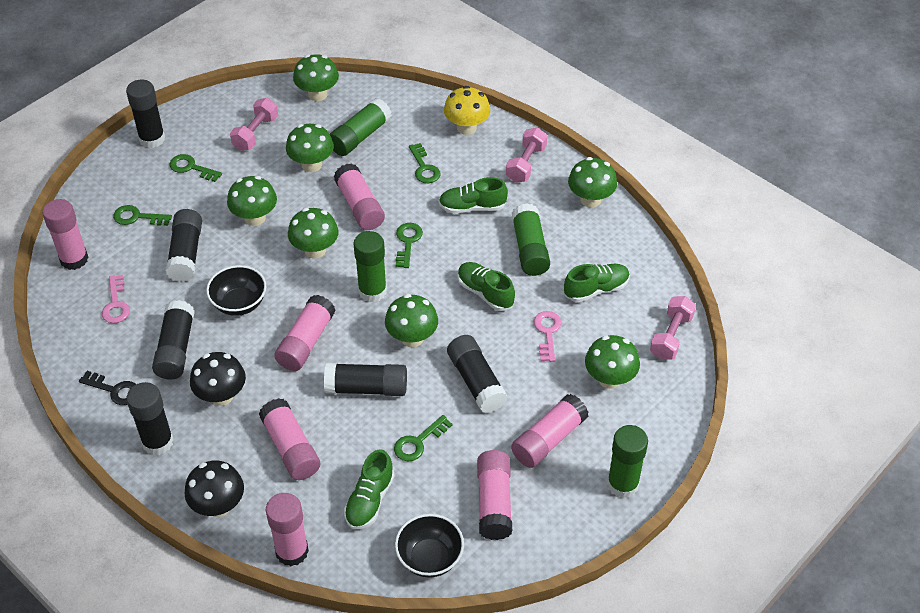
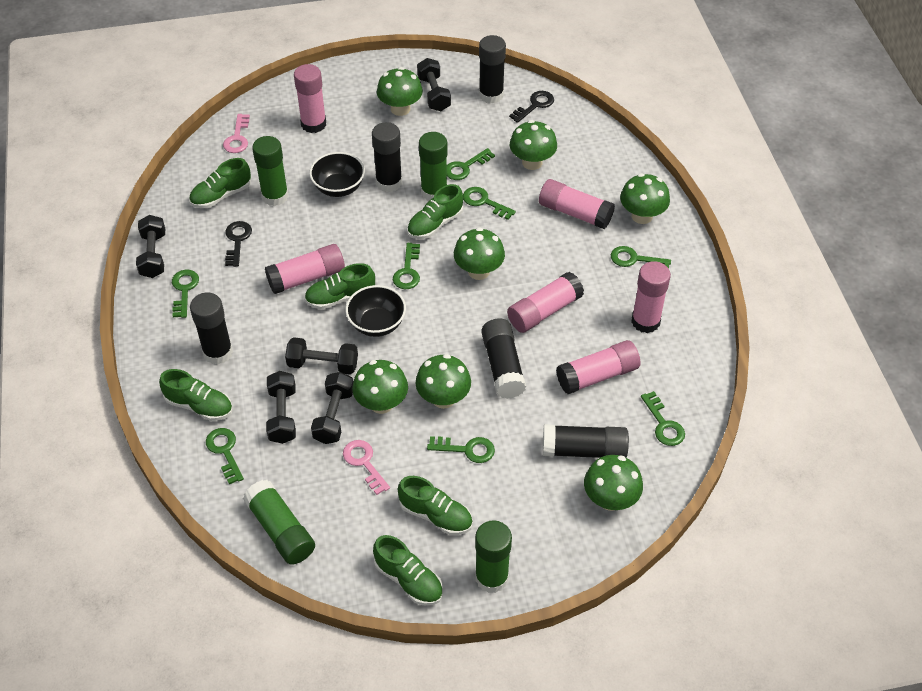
black dumbbell: none = 0 -> [136,215,165,278] [266,371,296,444] [285,337,358,374] [311,372,353,444] [417,58,451,111] = 5
black glue stick: [126,79,165,148] [126,382,174,455] [152,300,195,380] [165,209,202,282] [324,363,407,396] [447,335,508,413] = 6 -> [190,292,233,364] [372,122,402,192] [479,35,506,104] [481,318,526,399] [543,424,629,458] = 5
black key: [79,371,136,405] = 1 -> [225,221,252,267] [509,91,554,123] = 2
black mushroom: [184,460,244,517] [190,352,246,406] = 2 -> none = 0
green key: [113,205,172,226] [170,154,222,182] [394,415,453,461] [396,223,423,268] [409,143,441,183] = 5 -> [172,270,199,318] [206,428,244,484] [393,243,420,289] [427,436,495,463] [447,148,495,180] [463,187,516,220] [611,246,671,269] [641,391,685,446] = 8
green shoe: [344,449,395,529] [439,177,508,214] [458,262,515,311] [564,264,630,302] = 4 -> [159,369,233,421] [189,158,251,208] [304,263,375,309] [373,535,443,605] [398,476,473,535] [407,184,463,239] = 6
pink dumbbell: [230,98,278,151] [506,127,547,183] [650,296,696,360] = 3 -> none = 0
pink glue stick: [42,199,89,270] [259,398,320,480] [266,493,309,566] [274,295,336,371] [334,163,385,230] [477,450,512,540] [511,394,589,468] = 7 -> [265,244,345,294] [294,64,326,133] [507,272,584,333] [539,179,615,229] [556,340,640,394] [631,261,671,333] = 6
yellow mushroom: [444,86,490,135] = 1 -> none = 0

